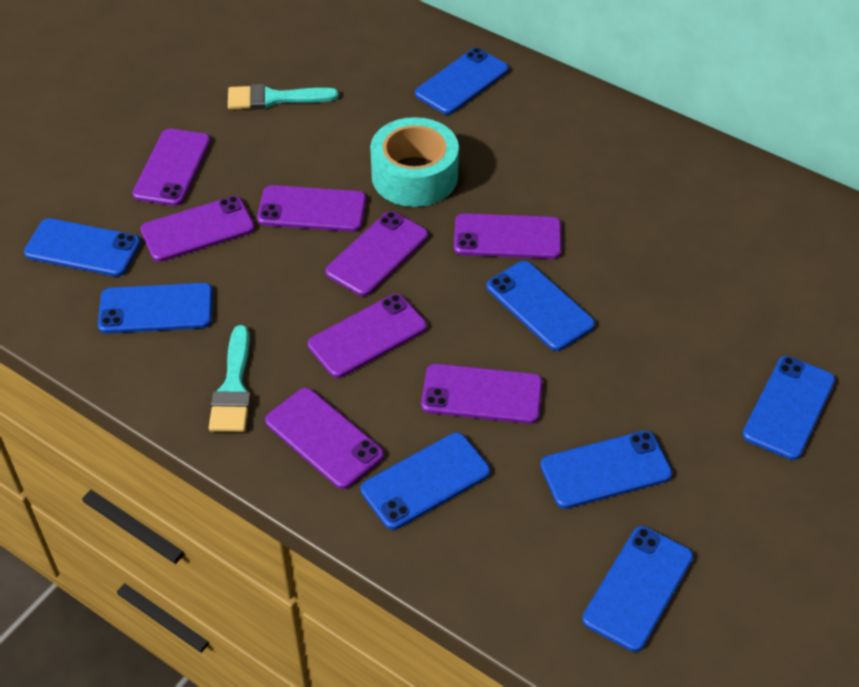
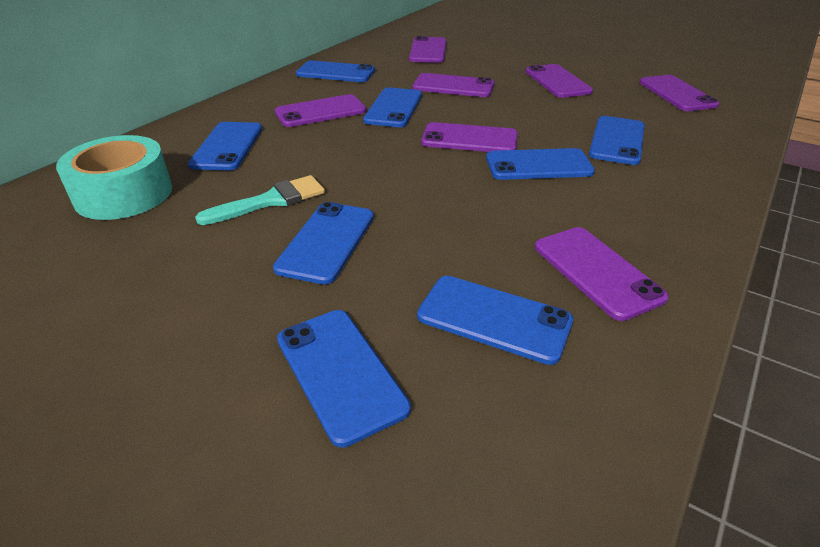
purple phone: [133,129,211,206] [141,196,255,262] [257,185,366,232] [265,388,384,489] [308,294,427,378] [325,211,428,296] [421,364,543,424] [454,213,562,259] = 8 -> [275,94,366,127] [409,36,446,63] [413,73,494,97] [421,122,518,152] [526,64,593,98] [535,227,669,321] [639,75,719,111] = 7
turquoise brush: [209,325,251,432] [228,84,339,110] = 2 -> [195,175,325,225] = 1

